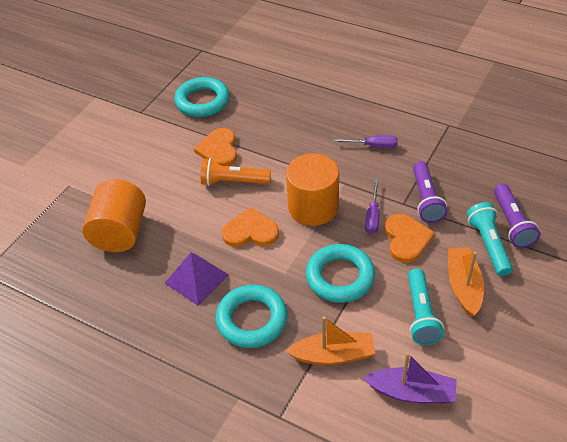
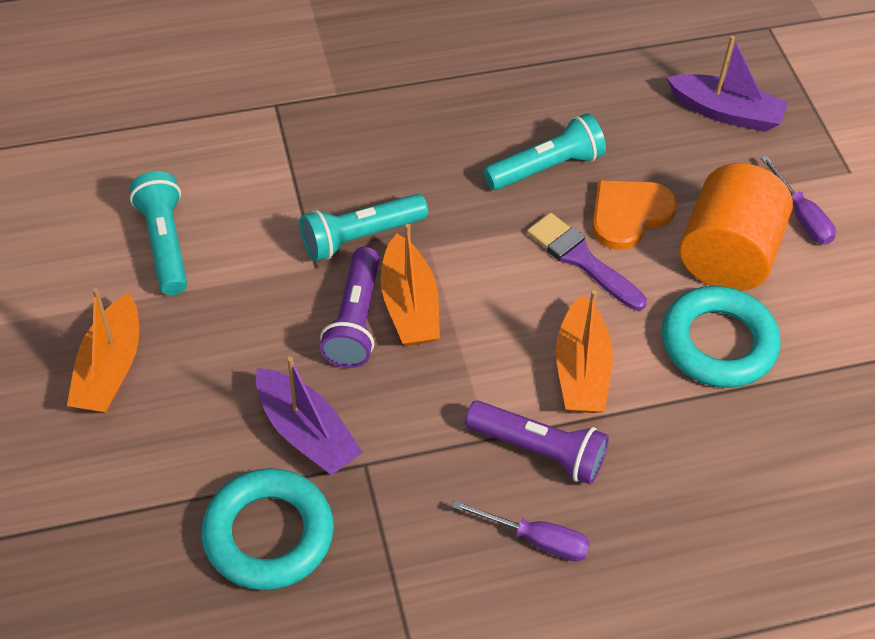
orange boat: [286,316,375,365] [448,247,484,317] = 2 -> [67,288,139,413] [381,224,440,346] [556,290,613,413] = 3
orange cylinder: [82,179,146,252] [286,154,339,226] = 2 -> [679,163,793,291] = 1
orange flashlight: [201,158,271,186] = 1 -> none = 0
orange heart: [194,128,237,166] [221,207,279,247] [385,214,435,263] = 3 -> [592,180,677,250] = 1
purple boat: [363,353,457,404] = 1 -> [256,357,363,475] [666,36,788,132] = 2
purple brush: none = 0 -> [527,213,647,311] = 1
purple pyramid: [165,253,229,306] = 1 -> none = 0
turquoise flashlight: [408,268,444,345] [466,202,513,276] = 2 -> [130,171,187,295] [300,194,428,261] [484,113,606,190] = 3
turquoise ring: [174,77,229,117] [215,285,288,348] [306,244,375,303] = 3 -> [201,468,334,590] [662,286,781,388] = 2

